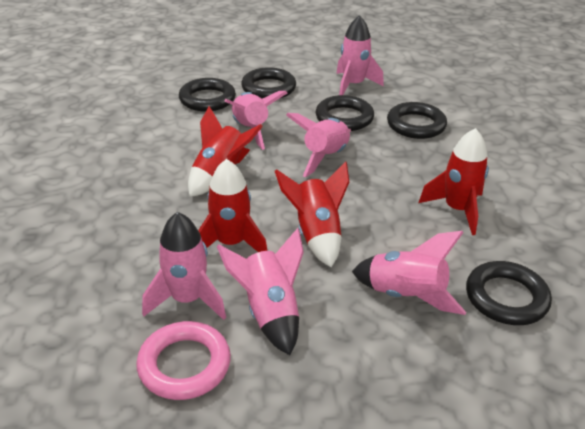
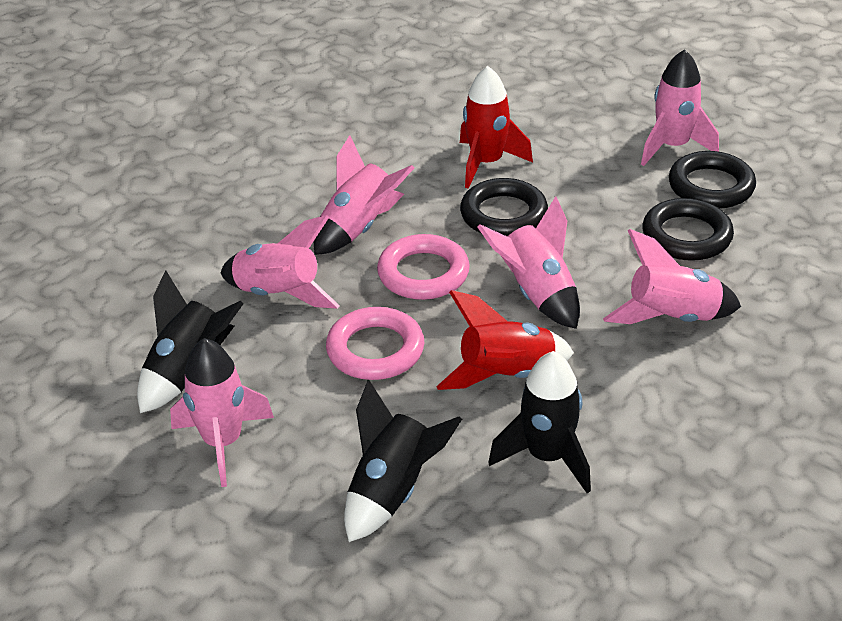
black ring: [179,78,236,112] [241,67,296,99] [316,95,374,131] [387,102,447,139] [466,261,552,325] = 5 -> [460,178,548,237] [642,198,734,261] [669,151,756,209] = 3
black rocket: none = 0 -> [137,270,244,413] [344,380,462,542] [488,351,591,493] = 3
pink ring: [136,321,231,400] = 1 -> [326,307,424,380] [377,234,470,300] = 2
red rocket: [188,106,263,197] [198,159,267,252] [275,161,349,267] [419,128,489,235] = 4 -> [436,290,574,390] [460,66,533,189] = 2

